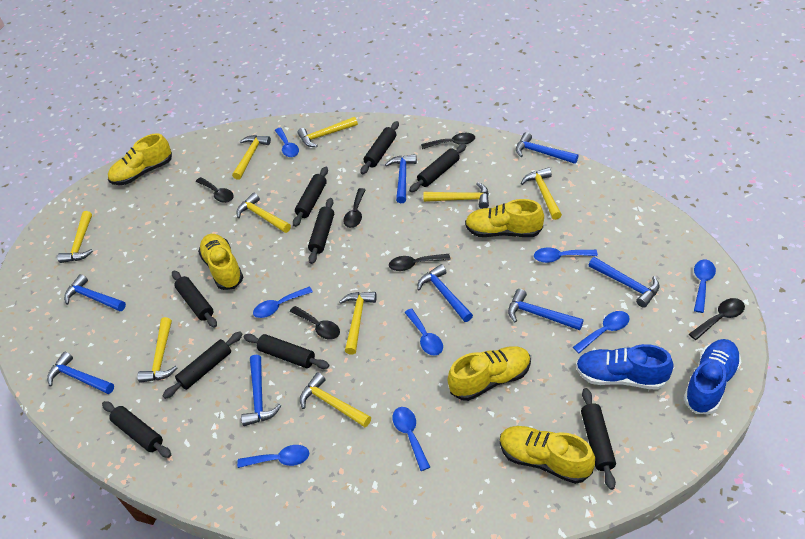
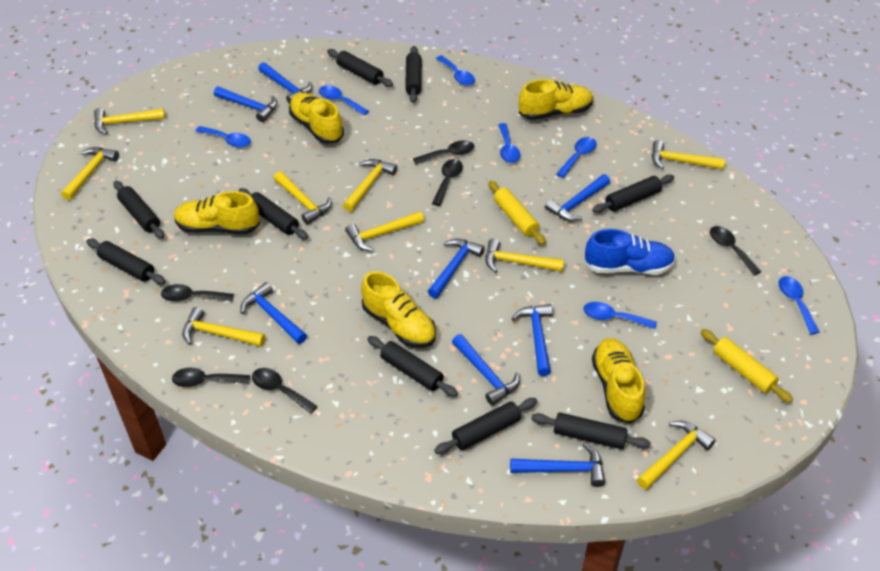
blue shoe: [576,344,674,390] [684,339,741,414] = 2 -> [584,229,675,275] = 1
blue spoon: [237,445,309,468] [253,286,313,318] [275,128,299,157] [393,407,430,471] [404,308,443,355] [534,248,598,263] [573,311,630,353] [694,259,716,313] = 8 -> [195,126,251,148] [319,85,369,115] [436,55,475,86] [498,123,520,163] [557,137,597,178] [583,302,657,329] [778,276,820,334] = 7
yellow rolling pin: none = 0 -> [488,181,546,245] [701,329,793,403] = 2

